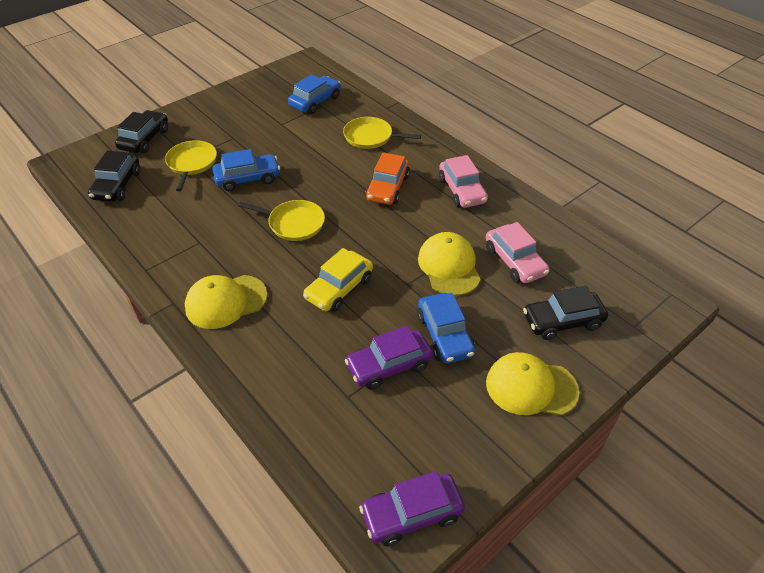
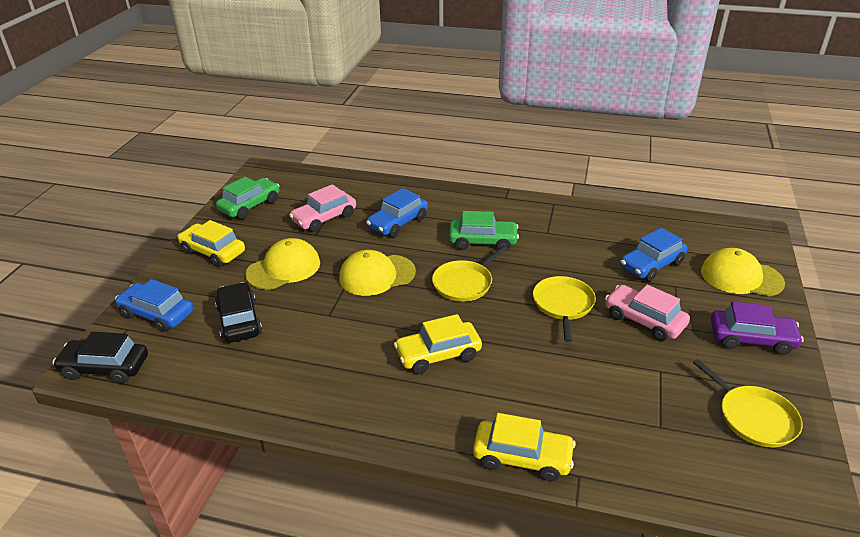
black car: [88,151,140,202] [115,110,168,153] [523,286,608,340] = 3 -> [53,332,148,383] [215,282,262,343] = 2
green car: none = 0 -> [216,176,280,219] [449,211,519,251] = 2
orange car: [365,152,410,205] = 1 -> none = 0
purple car: [345,326,433,390] [359,471,465,546] = 2 -> [711,302,804,355] = 1
yellow car: [303,248,373,312] = 1 -> [177,220,245,267] [394,314,482,374] [473,413,576,482] = 3

